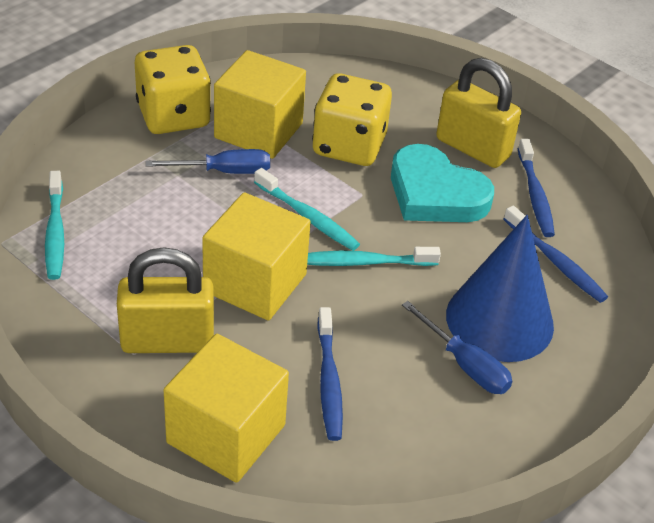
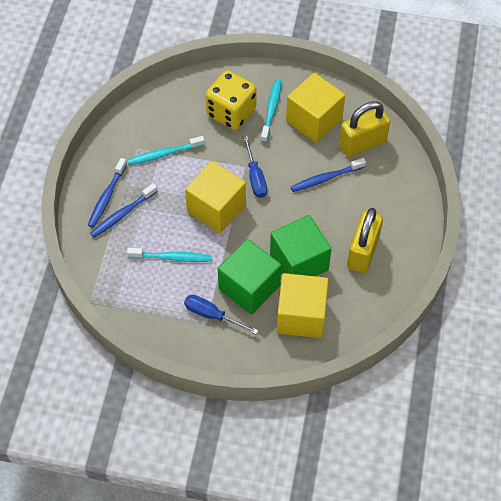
blue cone: [446,215,554,362] = 1 -> none = 0
green cube: none = 0 -> [218,239,281,314] [270,215,331,276] = 2
turquoise heart: [391,144,494,222] = 1 -> none = 0
yellow dice: [135,45,211,134] [312,73,392,166] = 2 -> [206,71,256,130] = 1

